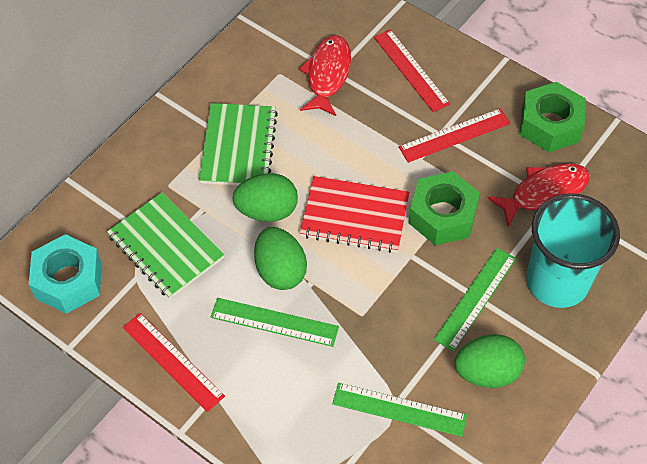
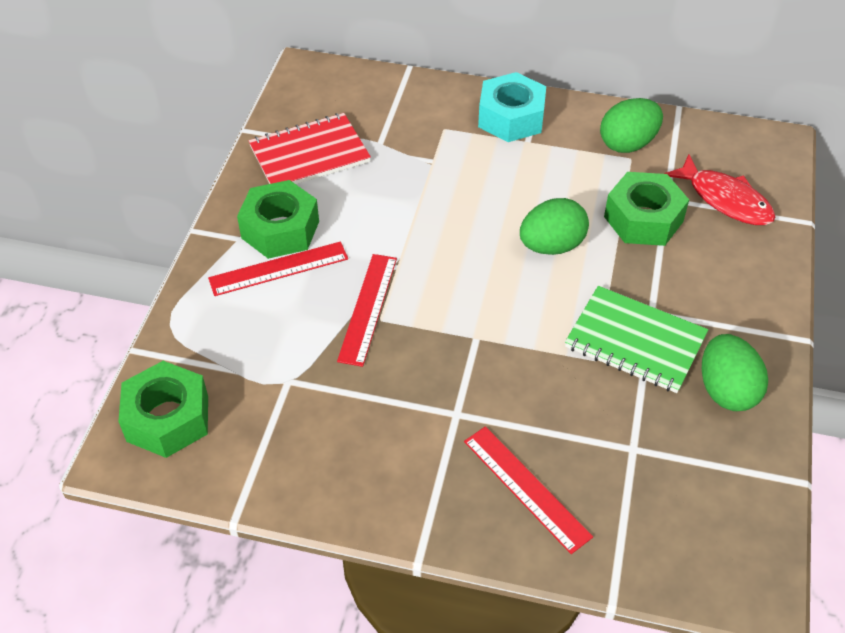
green notebook: [107,192,225,299] [199,103,278,185] = 2 -> [565,286,708,393] = 1
green nut: [409,171,480,245] [520,82,586,153] = 2 -> [118,361,208,458] [237,180,319,259] [604,172,689,246] = 3
green ruler: [211,298,339,347] [332,383,467,437] [434,248,516,352] = 3 -> none = 0
red fish: [299,35,351,116] [487,163,590,227] = 2 -> [664,154,775,225] = 1
turquoise cup: [526,193,620,308] = 1 -> none = 0

